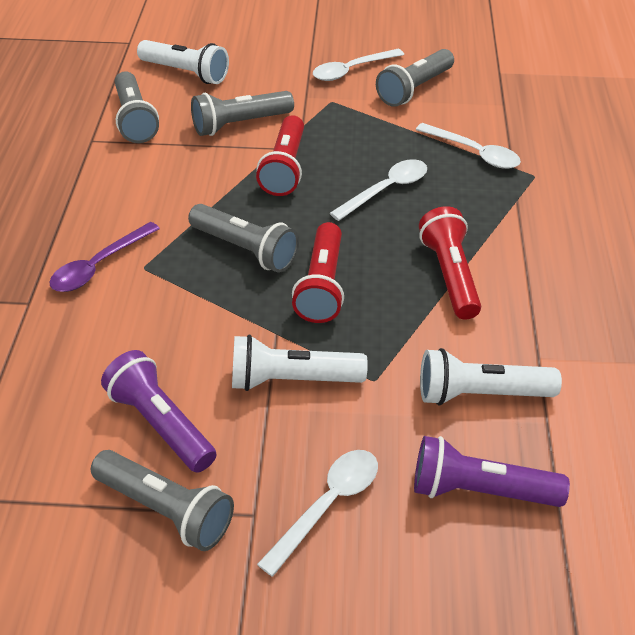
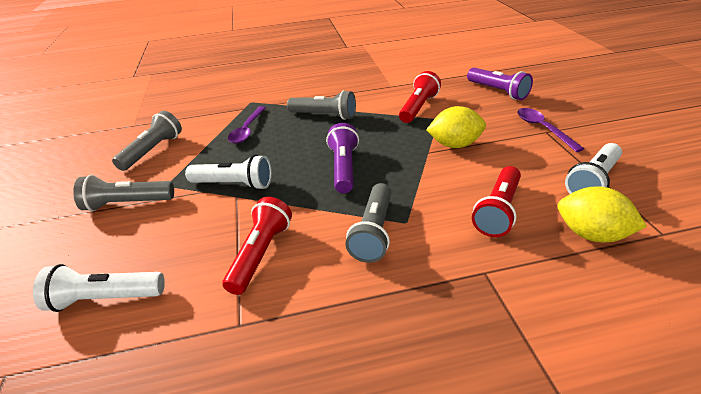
grey flashlight: [91,450,234,551] [115,71,159,143] [188,204,299,273] [191,91,294,136] [376,49,454,107] = 5 -> [73,175,174,211] [112,111,182,171] [287,90,356,120] [345,183,391,263] = 4
purple spoon: [50,222,160,292] = 1 -> [228,106,266,144] [517,108,584,152] = 2
white spoon: [257,450,378,577] [313,49,404,81] [330,159,427,221] [416,123,521,169] = 4 -> none = 0
yellow lemon: none = 0 -> [426,106,486,148] [558,186,647,242] = 2

